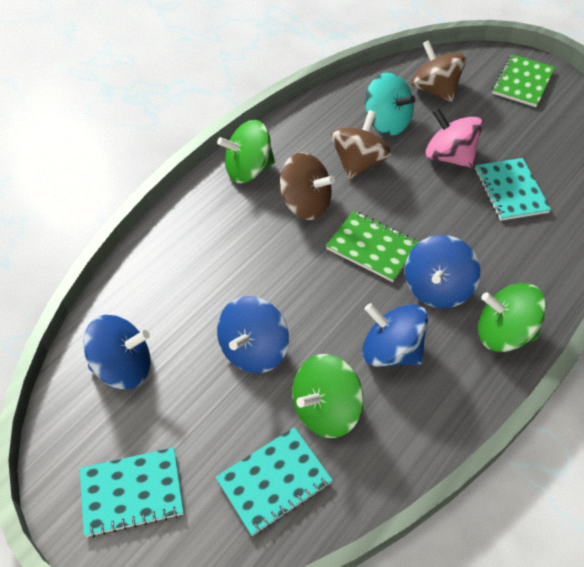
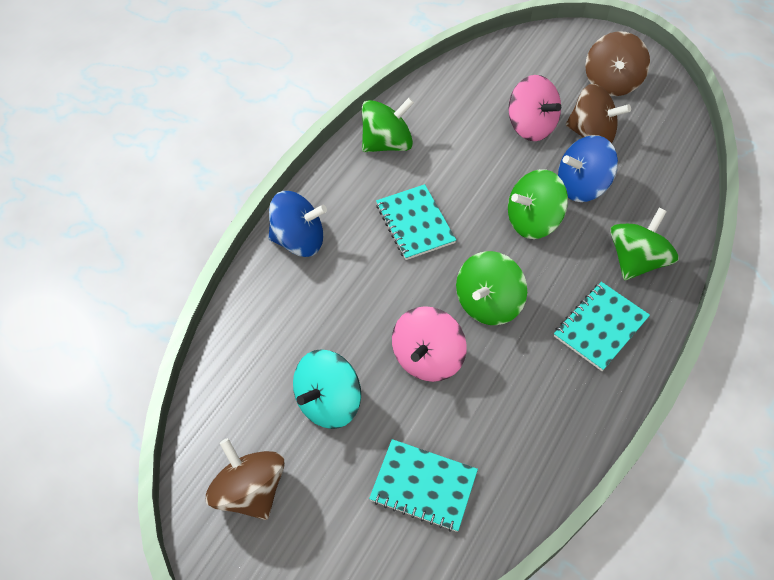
blue spinning top: [83,315,151,389] [217,296,289,373] [362,303,428,367] [405,235,480,308] = 4 -> [268,191,327,257] [558,135,618,202] = 2
green notebook: [326,211,419,282] [492,54,555,107] = 2 -> none = 0
green spinning top: [217,120,275,183] [292,354,364,438] [478,283,546,352] = 3 -> [362,98,414,152] [456,251,527,325] [508,169,568,239] [610,208,679,280] = 4
pink spinning top: [425,108,483,168] = 1 -> [392,306,467,382] [508,75,561,141] = 2

